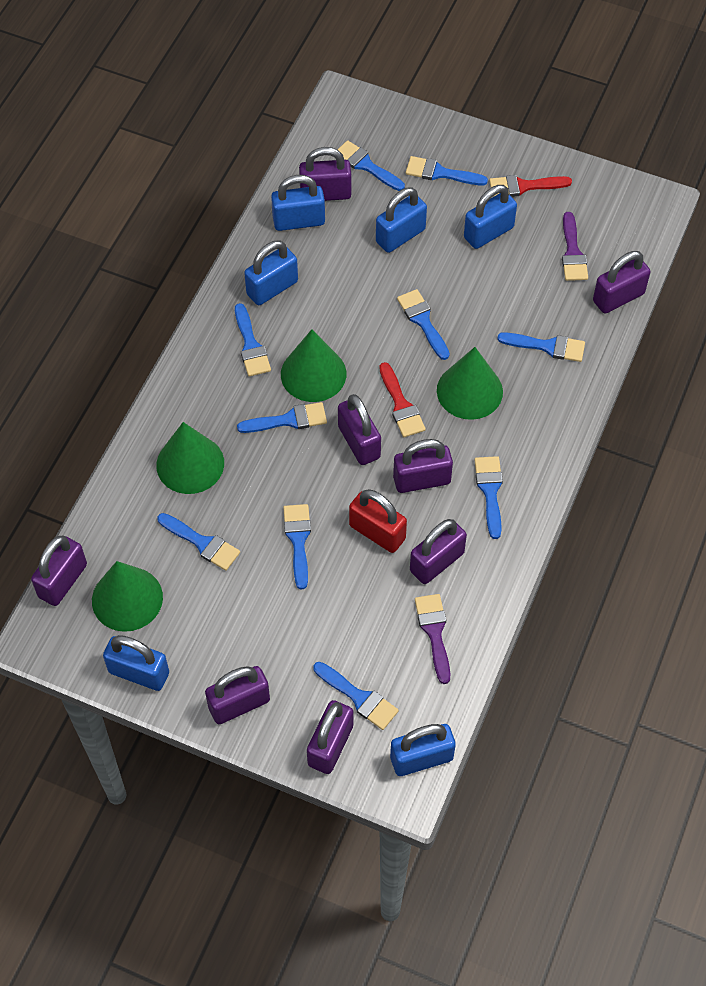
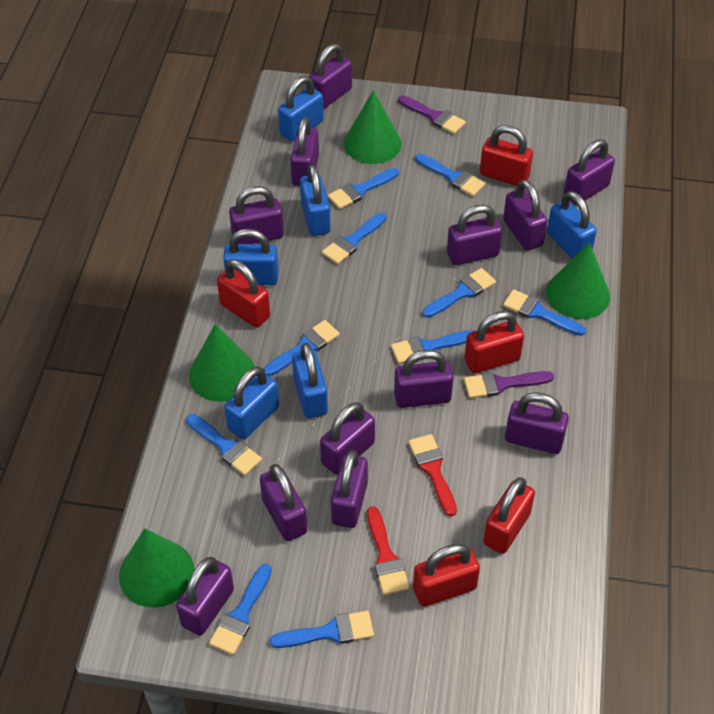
purple padlock: [31,535,87,606] [205,666,270,724] [299,147,351,201] [307,700,353,774] [338,394,381,465] [393,439,453,493] [410,519,467,584] [593,251,651,314] = 8 -> [176,557,234,636] [229,186,284,244] [260,464,307,541] [290,117,319,186] [309,44,352,109] [320,402,375,475] [331,450,368,528] [394,350,454,408] [447,205,502,265] [503,180,547,251] [505,392,569,454] [564,139,615,205] = 12
red padlock: [349,489,407,553] = 1 -> [217,260,270,328] [413,544,480,607] [464,311,524,373] [480,125,533,186] [483,477,535,554] = 5

